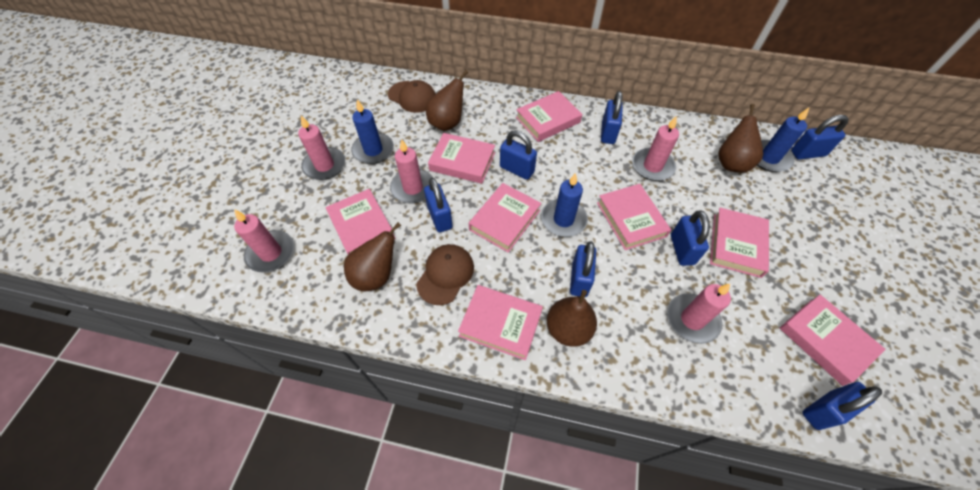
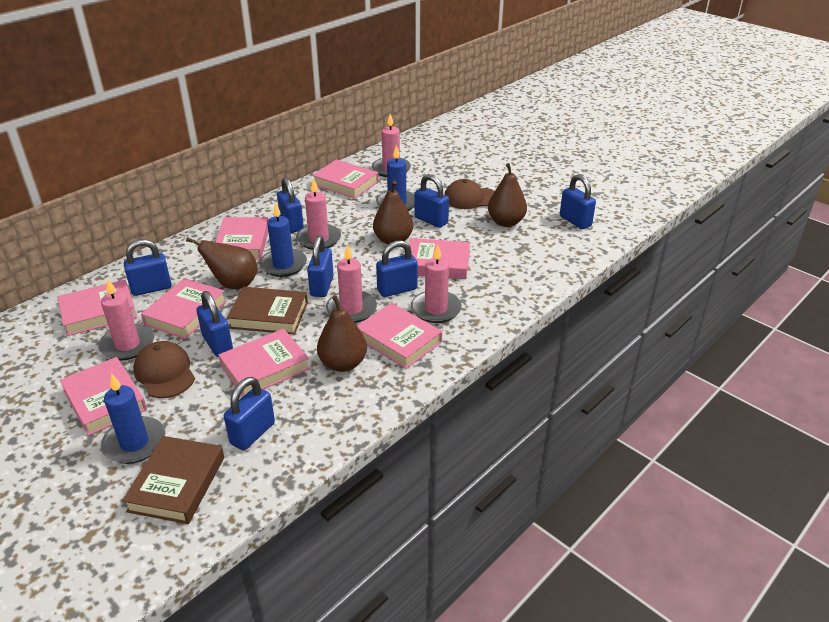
blue padlock: [424,178,453,232] [500,130,537,180] [570,241,596,297] [601,91,623,144] [671,210,710,266] [791,115,849,160] [802,382,882,430] = 7 -> [124,239,172,296] [196,291,233,357] [224,377,275,450] [277,177,304,233] [307,236,334,297] [376,240,418,297] [415,174,449,228] [560,174,596,229] = 8
brown book: none = 0 -> [122,436,224,524] [227,287,308,335] = 2

